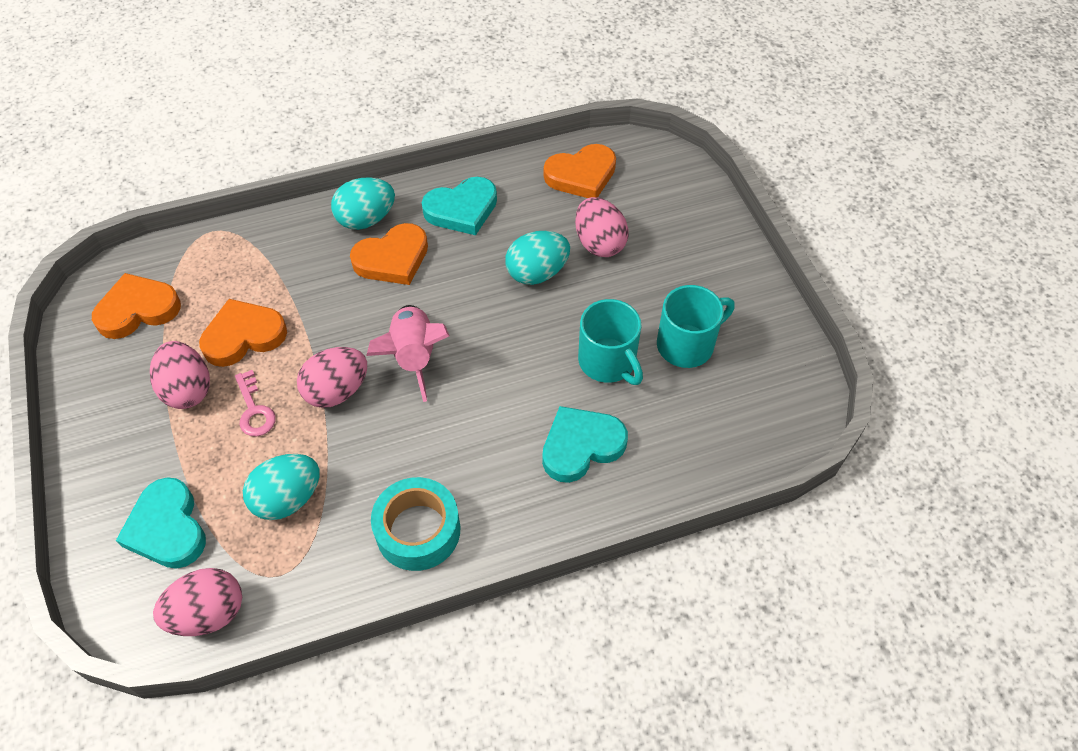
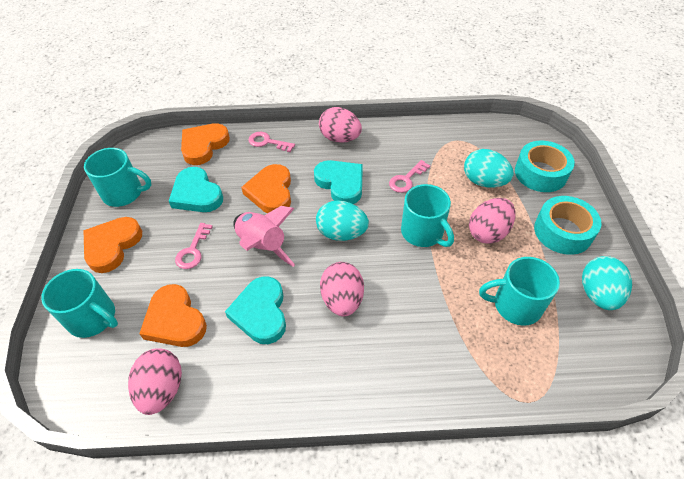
pink key: [235,370,276,436] = 1 -> [175,223,213,269] [248,132,295,152] [389,160,431,193] = 3
turquoise mug: [578,299,643,385] [657,285,735,368] = 2 -> [41,269,118,338] [84,148,152,207] [401,184,454,247] [479,257,560,326] = 4
turquoise tape: [371,477,460,571] = 1 -> [515,141,575,192] [534,196,602,255] = 2

